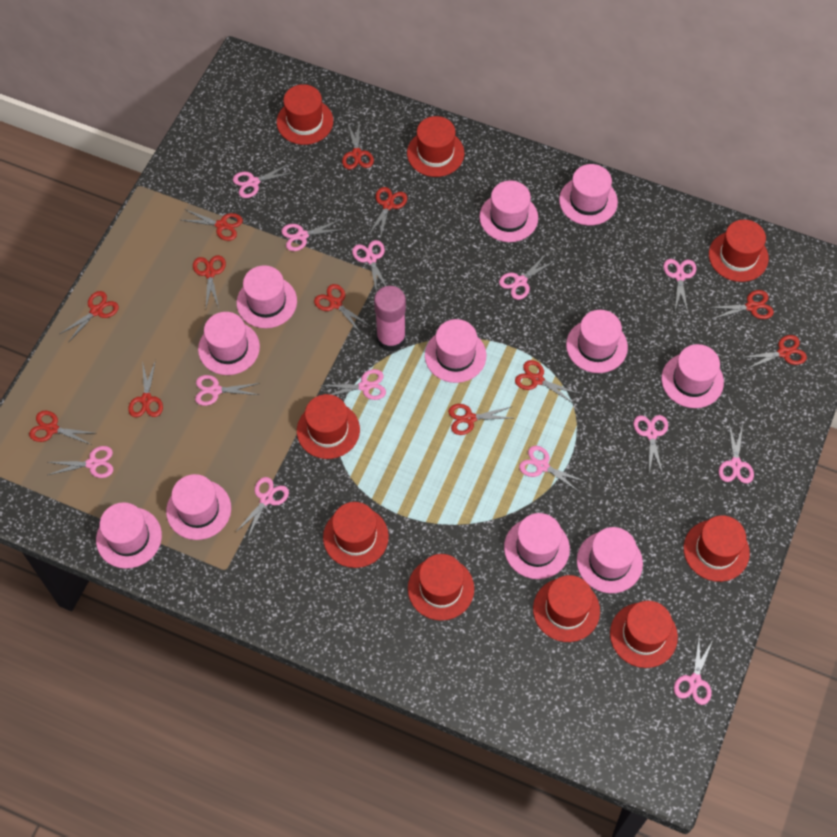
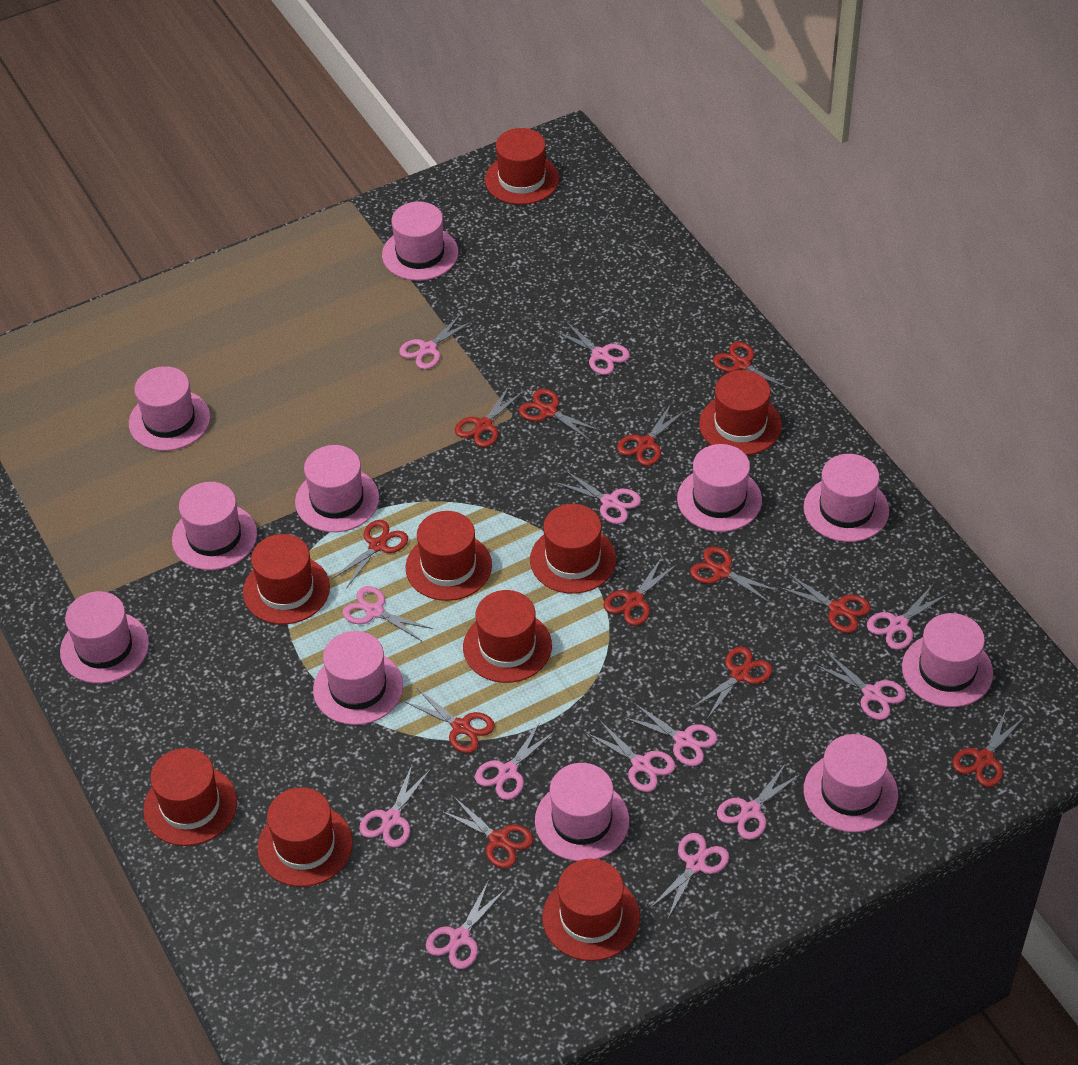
pink glue stick: [374,286,406,351] = 1 -> none = 0

